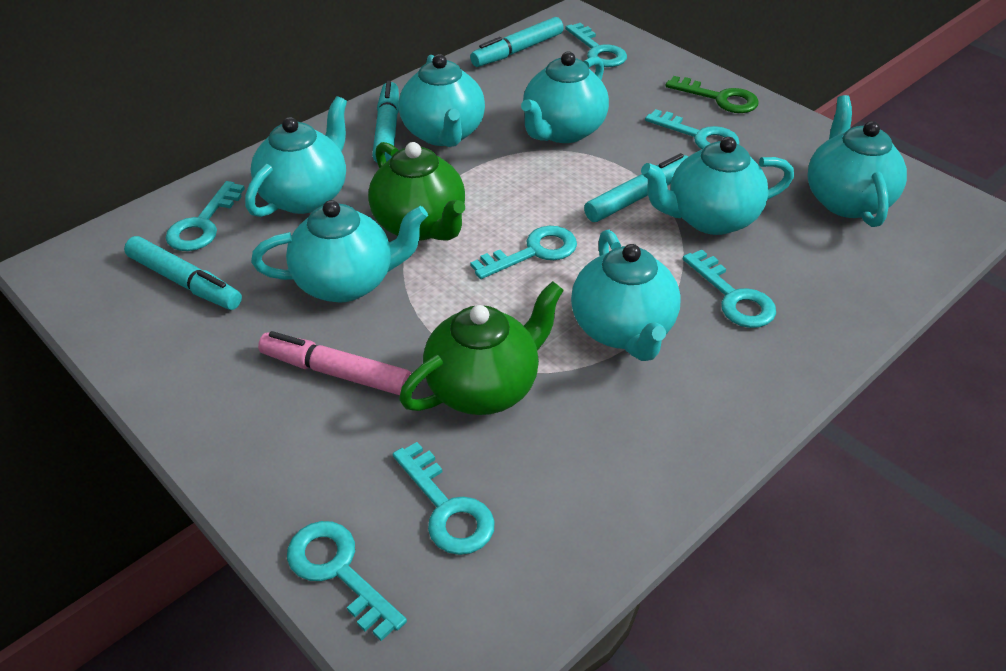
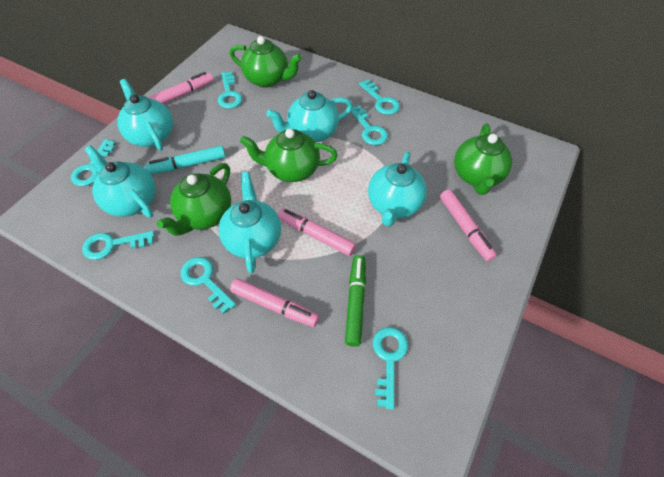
green key: [666,76,759,113] = 1 -> none = 0
green marker: none = 0 -> [345,255,366,347] = 1
green teapot: [368,142,465,241] [399,281,564,415] = 2 -> [157,163,231,236] [230,36,302,88] [240,129,338,182] [454,124,513,195] = 4
pink marker: [258,331,411,395] = 1 -> [148,72,213,104] [230,278,319,327] [278,208,356,256] [440,189,497,261] = 4
turquoise marker: [124,236,242,310] [372,81,399,162] [470,17,564,67] [584,153,688,222] = 4 -> [145,146,226,174] = 1
turquoise teapot: [245,96,347,217] [251,200,428,303] [399,54,485,147] [521,51,609,143] [571,230,681,361] [641,137,794,235] [807,95,907,227] = 7 -> [85,145,155,218] [117,79,173,151] [218,172,281,273] [266,90,353,142] [368,151,427,227] = 5

